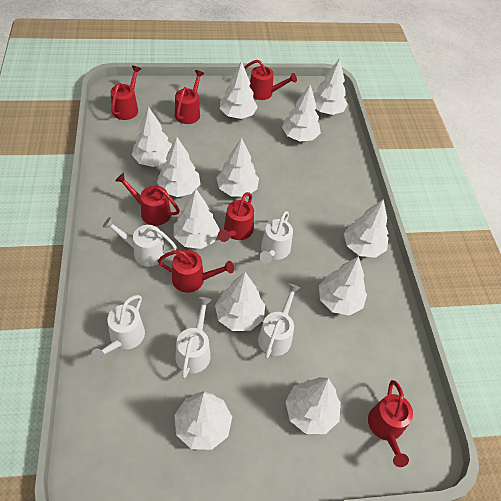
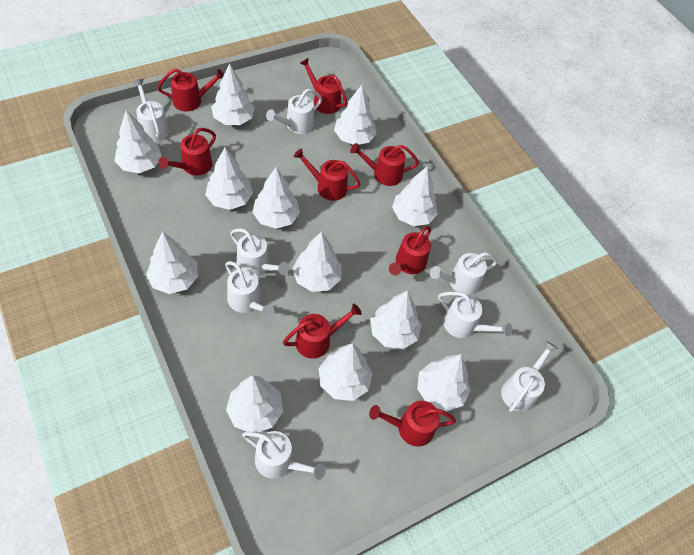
red watering can: [111,65,141,120] [115,173,180,226] [158,250,234,293] [175,70,205,124] [218,192,254,242] [244,60,297,100] [368,380,413,467] = 7 -> [157,69,224,111] [158,128,216,176] [283,304,362,359] [294,148,360,201] [300,58,348,114] [350,143,419,186] [369,401,456,447] [389,226,431,276] = 8
white watering can: [91,295,145,362] [103,217,177,267] [175,297,211,379] [258,283,300,359] [260,211,293,264] = 5 -> [133,79,169,142] [225,261,274,318] [230,229,289,276] [242,431,326,480] [266,89,322,134] [430,252,498,295] [438,292,512,338] [501,341,558,412] = 8

